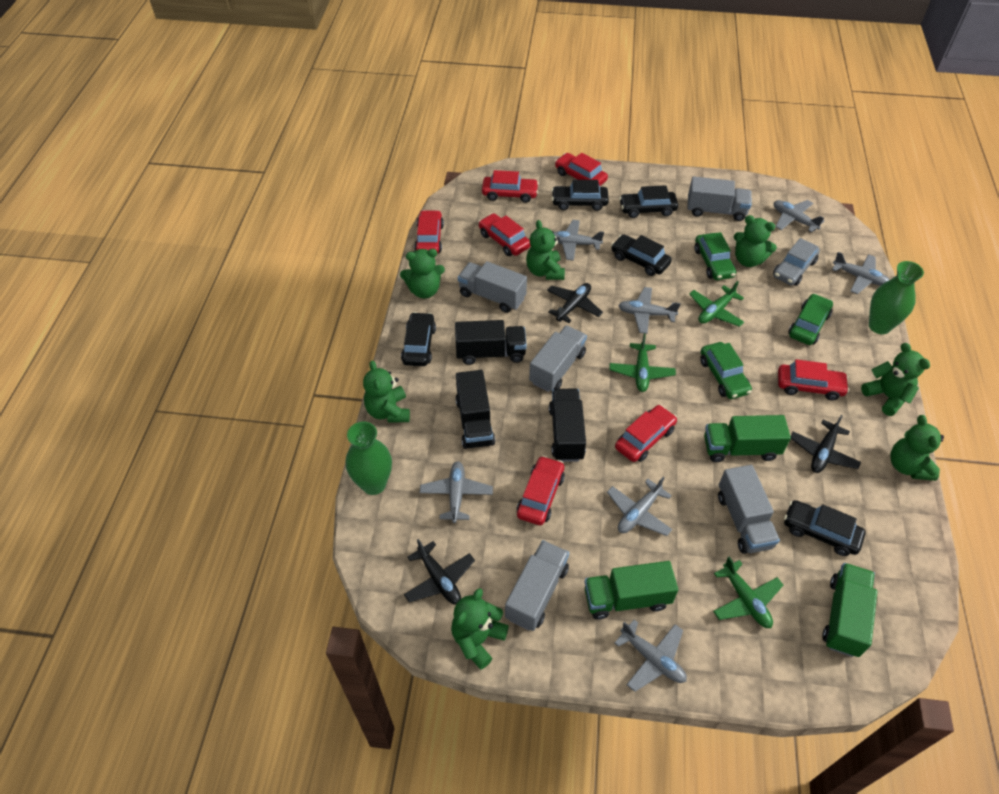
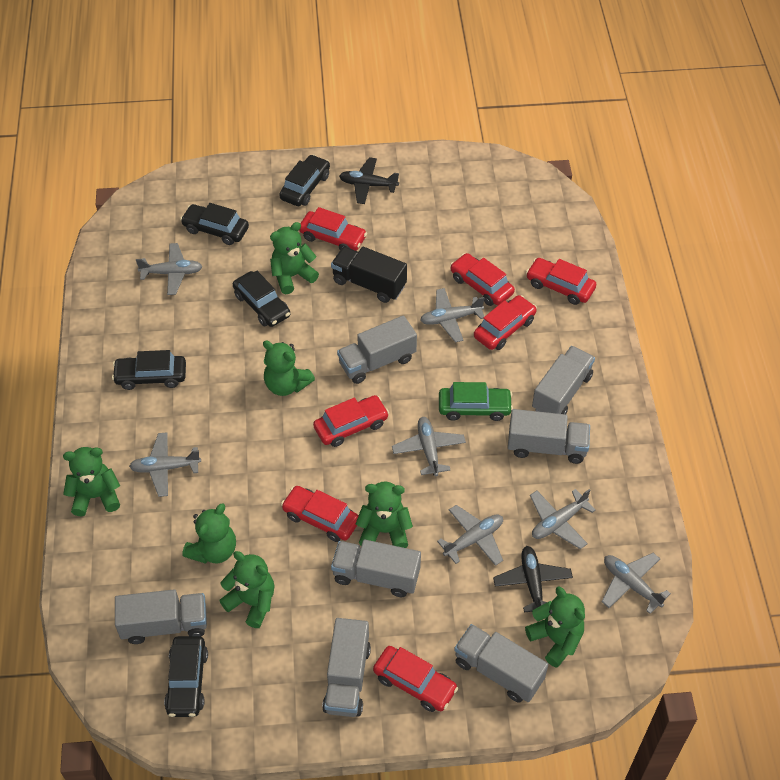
black plane: [404,539,475,605] [547,283,603,323] [791,415,861,473] = 3 -> [339,157,399,204] [493,546,573,613] = 2
black truck: [455,320,527,365] [455,370,495,449] [549,389,586,462] = 3 -> [331,247,407,303] = 1
green car: [695,232,736,280] [700,342,752,399] [788,293,833,345] = 3 -> [439,382,513,421] = 1
green plane: [609,333,676,392] [689,281,744,327] [713,556,783,628] = 3 -> none = 0
green truck: [585,561,678,620] [704,415,791,462] [822,563,878,657] = 3 -> none = 0
green vase: [346,422,392,495] [869,261,924,334] = 2 -> none = 0
grey car: [773,238,820,286] = 1 -> none = 0
grey truck: [458,261,527,313] [505,540,569,631] [529,326,587,392] [687,176,751,221] [718,465,780,554] = 5 -> [115,589,207,644] [322,618,371,717] [331,540,421,597] [337,315,417,384] [454,624,548,703] [508,409,590,464] [532,346,595,414] = 7

